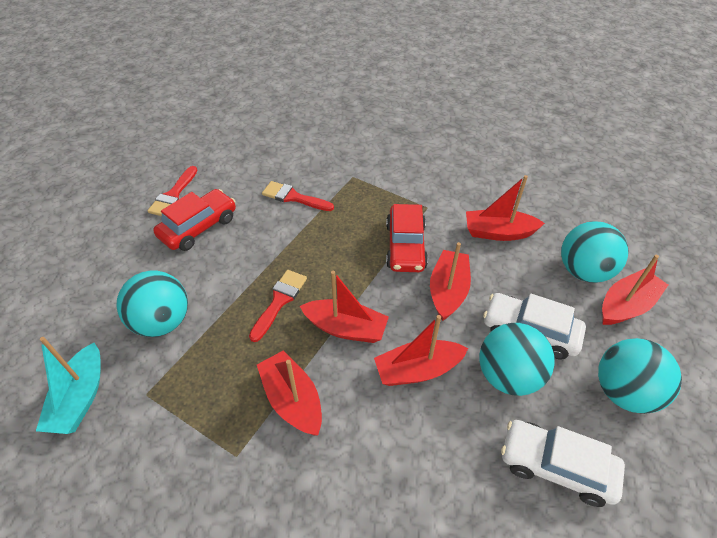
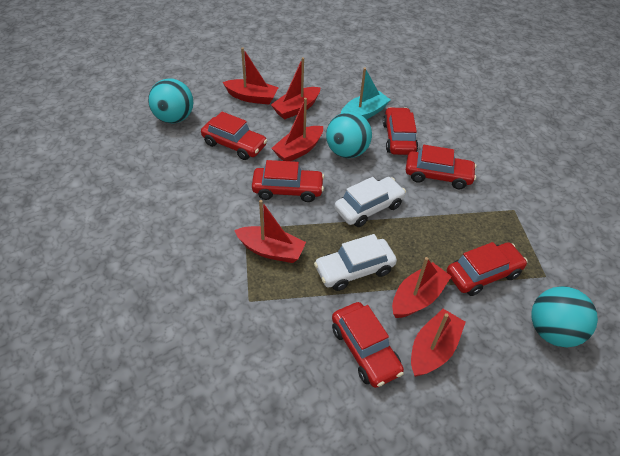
red brush: [147,166,198,216] [249,270,307,342] [262,181,334,211] = 3 -> none = 0
red car: [153,189,236,251] [386,204,428,272] = 2 -> [201,112,268,160] [252,160,324,202] [332,302,404,388] [383,107,418,155] [406,145,477,189] [447,242,528,296] = 6
turquoise ball: [116,271,188,337] [480,323,555,396] [561,221,629,283] [598,338,682,414] = 4 -> [148,79,193,123] [326,112,372,158] [531,286,598,347] = 3

